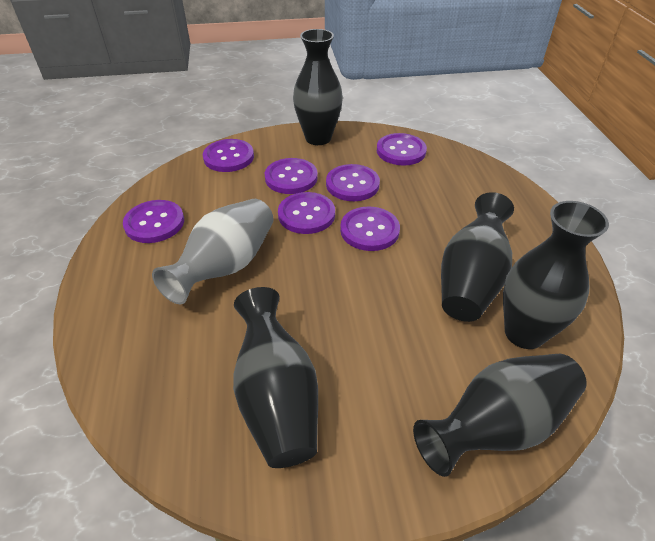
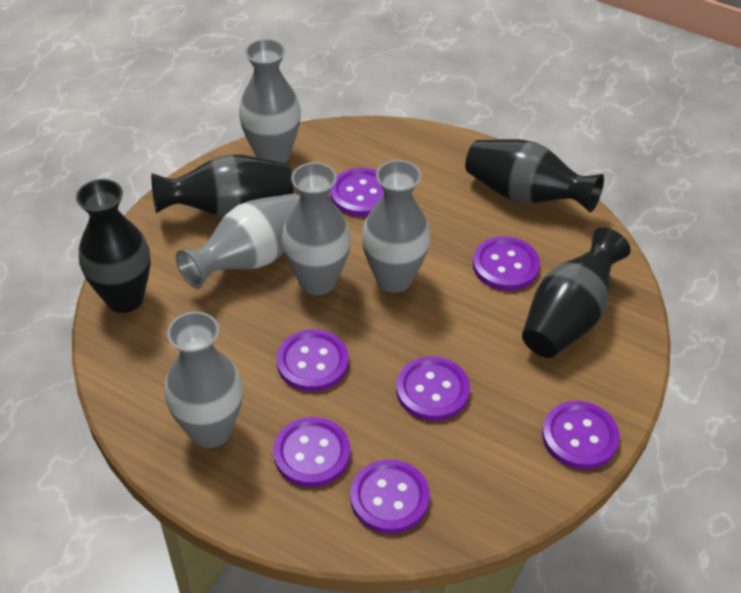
black vase: [233,287,318,468] [293,29,343,145] [413,354,587,477] [441,192,514,322] [503,201,609,349] = 5 -> [76,179,151,313] [151,154,293,217] [465,139,604,212] [522,227,631,358] = 4
grey vase: [152,199,273,304] = 1 -> [165,311,243,448] [176,193,300,289] [239,39,301,163] [282,162,351,295] [362,160,430,293] = 5

